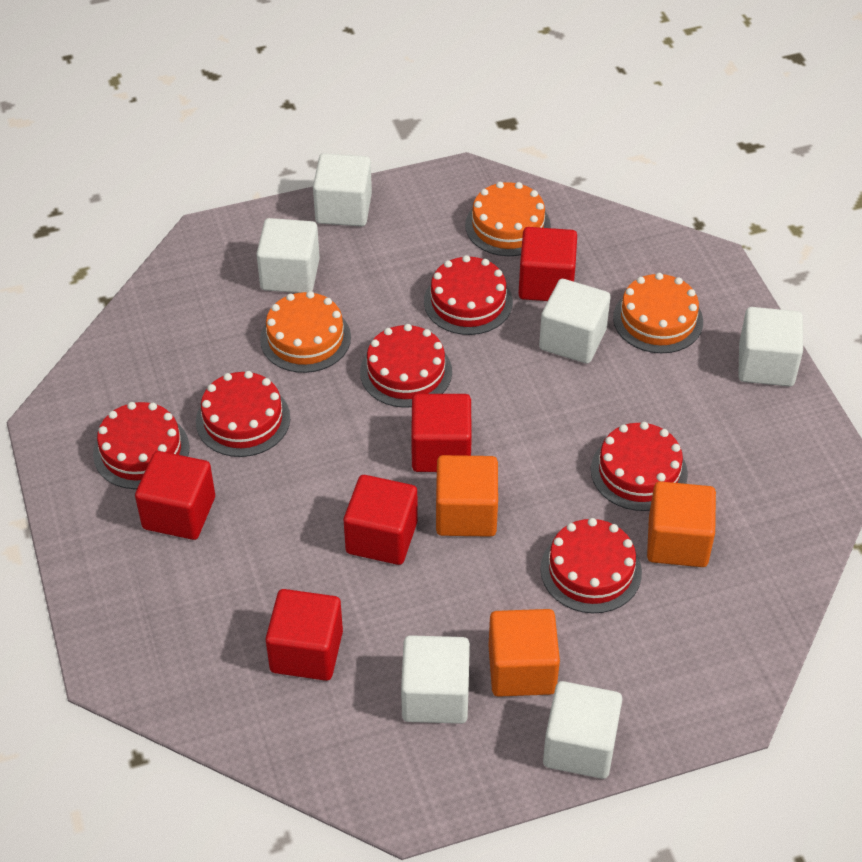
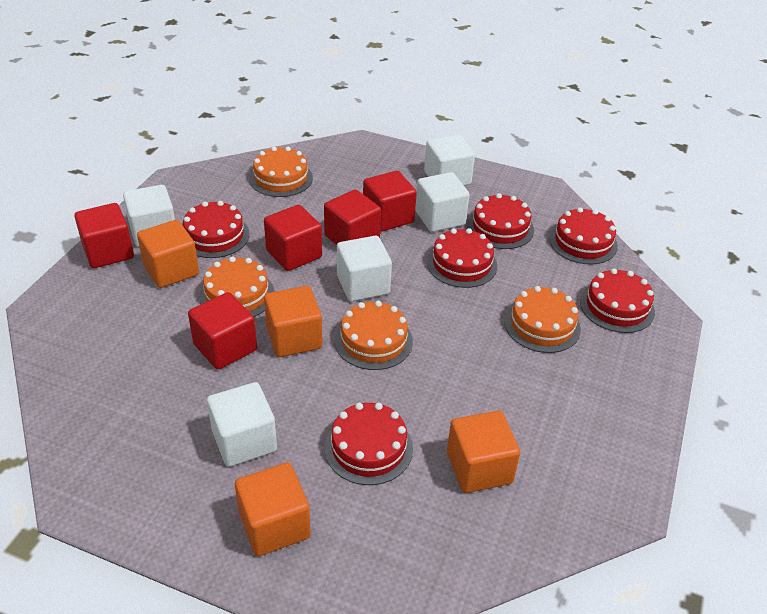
orange cake: [260,291,351,373] [465,182,551,256] [613,273,703,353] = 3 -> [199,256,275,317] [249,147,313,197] [335,301,413,370] [504,286,581,353] = 4
orange cube: [436,455,498,537] [488,609,560,697] [647,481,716,567] = 3 -> [137,220,199,288] [235,463,311,556] [264,286,322,357] [447,411,520,493] = 4
white cube: [256,218,320,293] [313,153,372,226] [401,635,470,724] [539,279,611,364] [543,681,622,779] [738,307,803,386] = 6 -> [123,185,175,247] [207,382,277,467] [337,236,392,301] [415,172,470,232] [424,135,475,186] = 5

